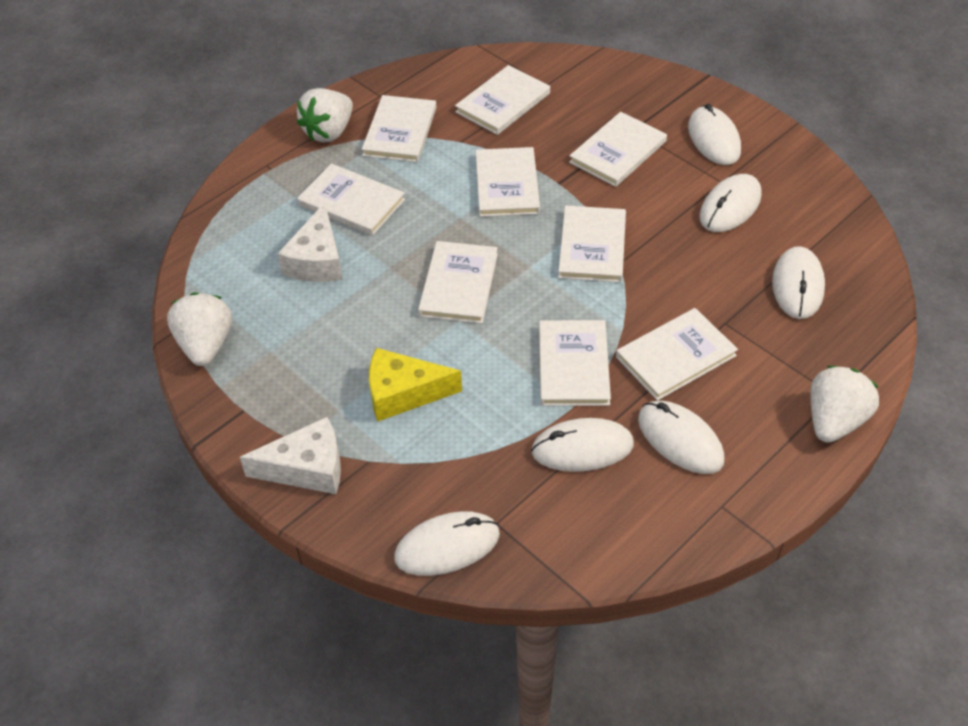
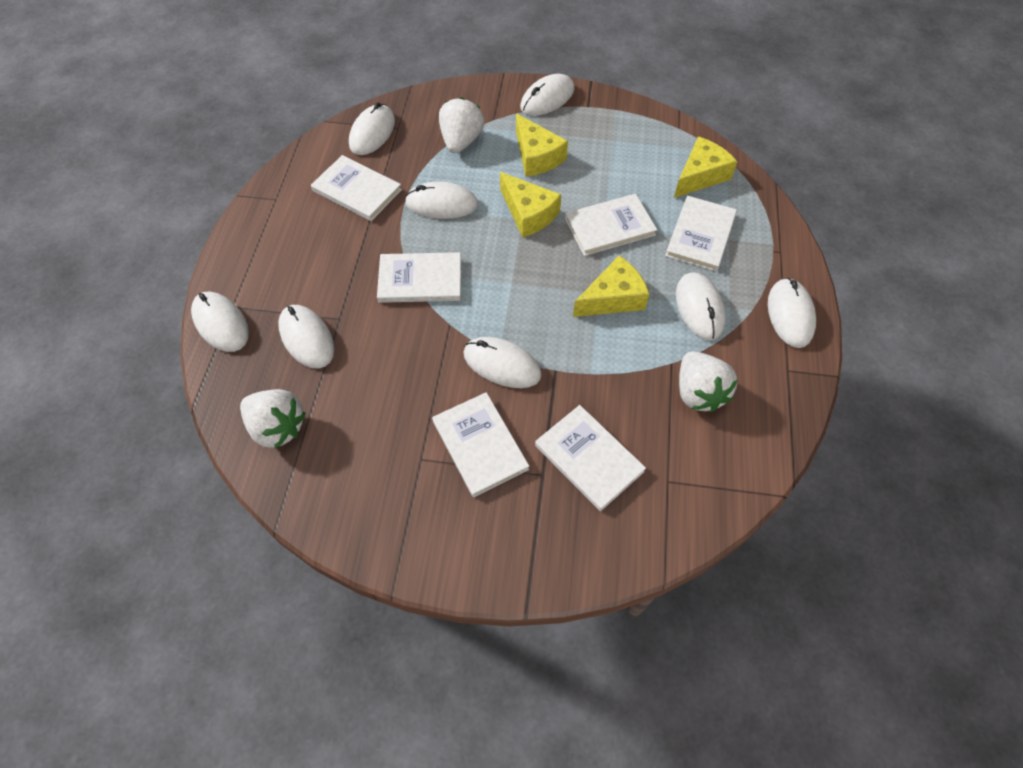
white book: [297,163,405,236] [362,95,436,162] [418,241,498,324] [455,65,550,135] [476,147,540,217] [539,320,611,406] [558,205,626,283] [569,112,667,187] [616,308,738,401] = 9 -> [311,155,402,221] [377,252,461,303] [432,392,529,497] [535,405,646,511] [565,194,657,256] [665,196,737,271] = 6
white cheese: [240,417,341,494] [277,202,343,282] = 2 -> none = 0
white mouse: [394,511,500,576] [531,418,634,472] [638,401,725,474] [688,104,741,165] [699,174,762,232] [772,246,825,319] = 6 -> [191,292,249,352] [278,305,334,368] [349,102,395,155] [404,181,478,219] [463,337,541,388] [520,74,575,116] [676,272,726,340] [768,278,816,348] = 8
yellow cheese: [369,348,462,422] = 1 -> [500,172,561,237] [516,113,568,177] [573,256,650,317] [674,136,738,198] = 4

